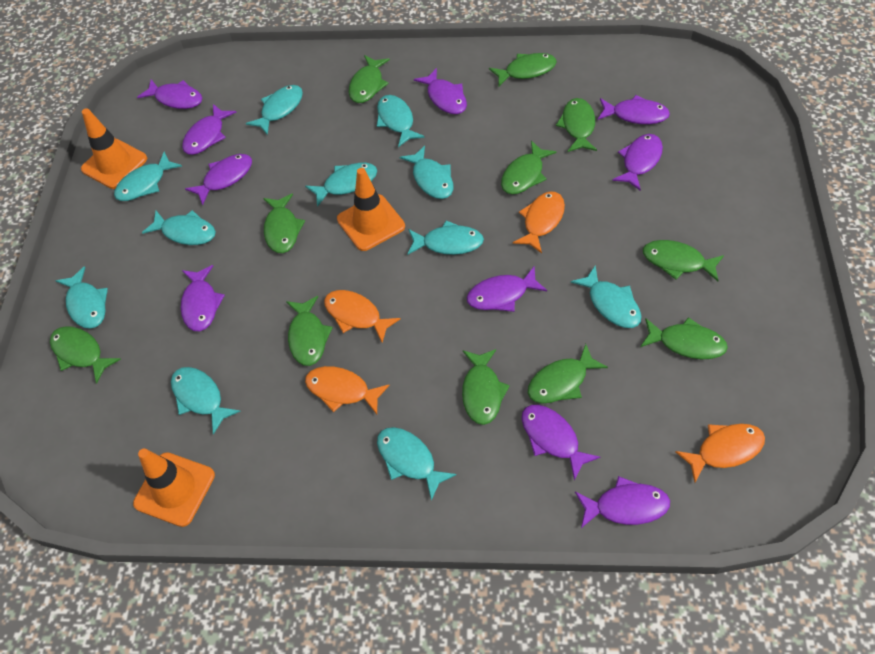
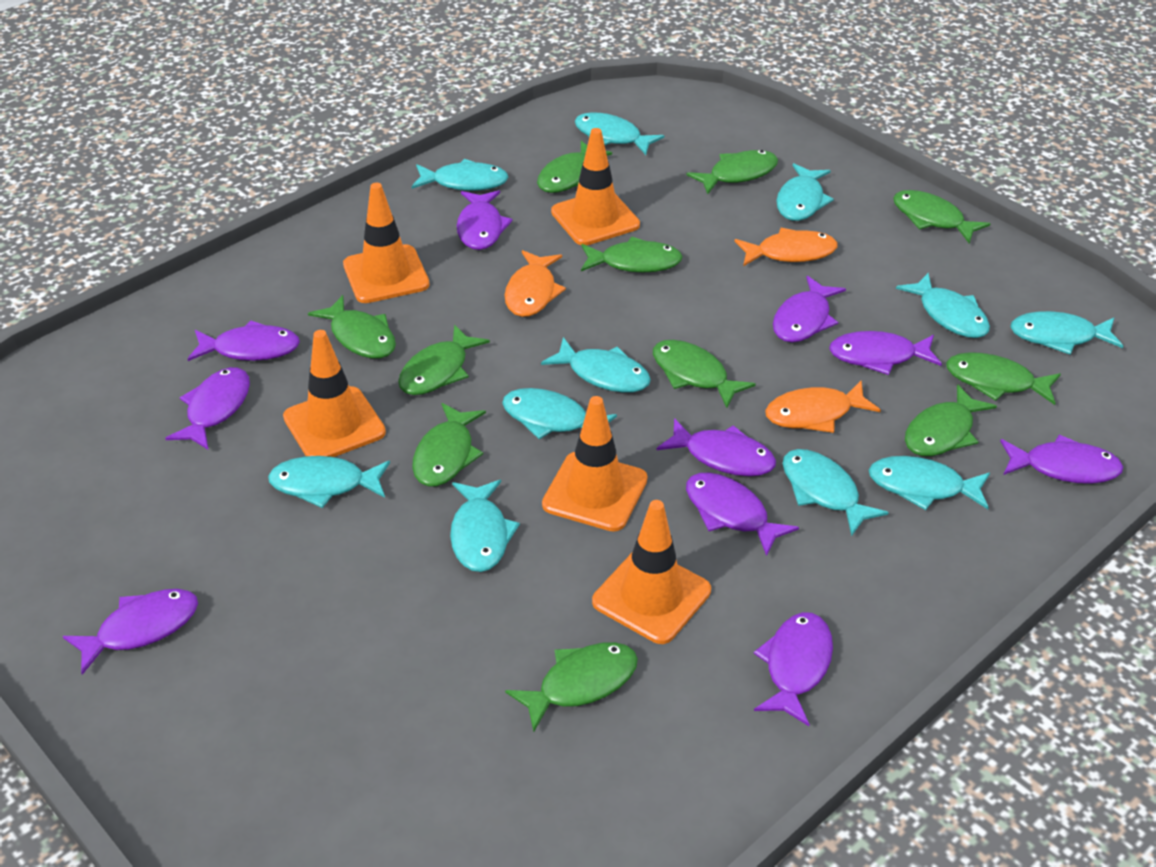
orange fish: [305,366,390,414] [324,290,401,343] [513,191,565,253] [675,424,765,482] = 4 -> [505,250,566,317] [735,228,838,266] [765,381,881,433] = 3
orange traffic cone: [81,108,147,189] [133,448,215,527] [337,168,405,251] = 3 -> [283,330,386,457] [343,183,430,303] [542,396,647,532] [551,128,640,245] [592,500,711,644] = 5

